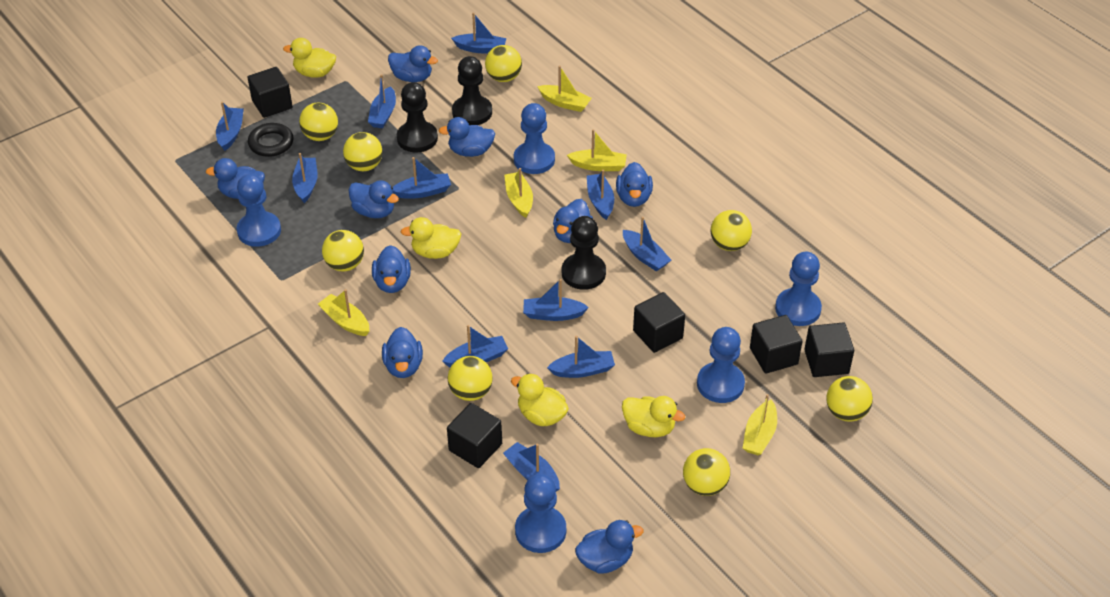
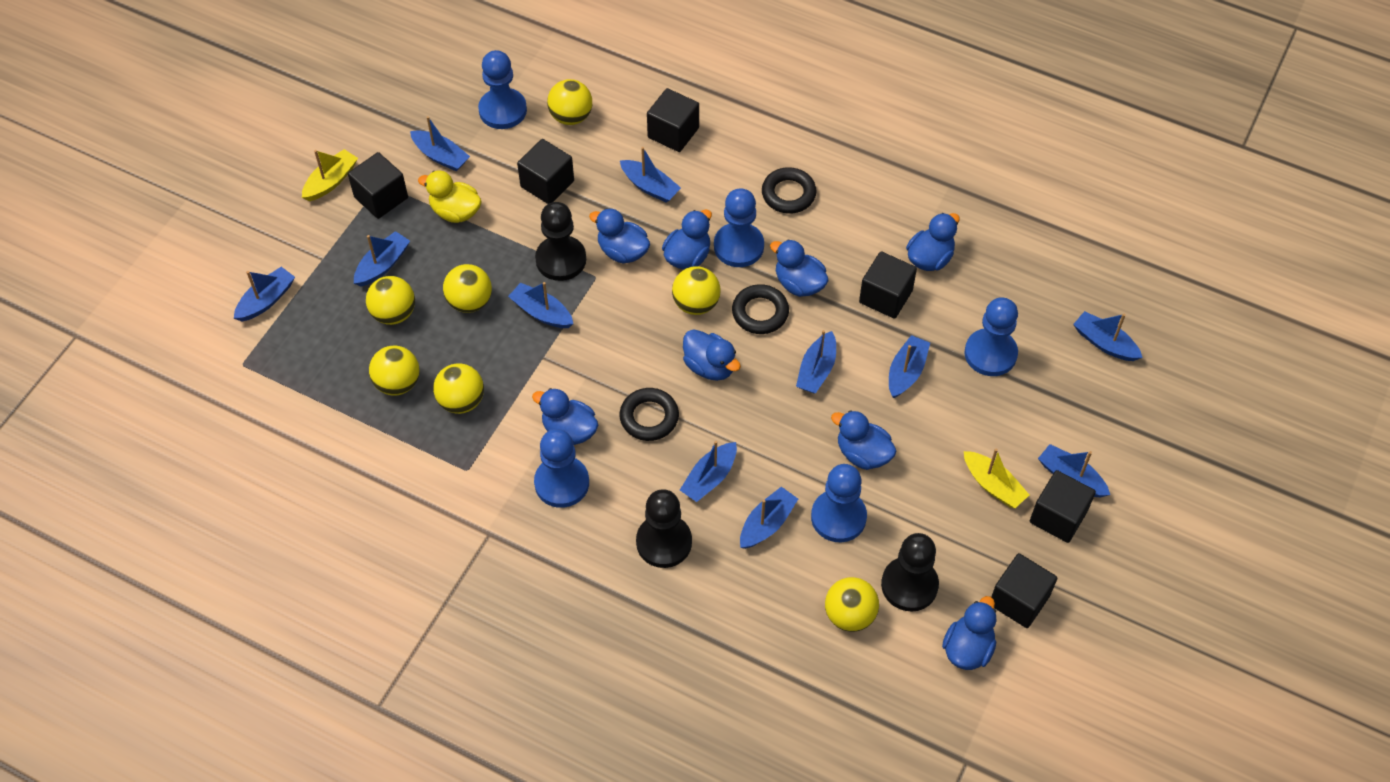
black cube: [247,67,293,118] [447,403,502,468] [633,292,685,353] [750,315,803,374] [804,322,854,377] = 5 -> [348,152,408,219] [517,139,574,204] [647,88,699,152] [859,251,917,319] [991,553,1057,628] [1030,470,1096,543] = 6
black ring: [248,123,293,157] = 1 -> [620,388,679,441] [732,284,789,334] [762,167,816,214] = 3
blue duck: [206,158,265,199] [349,180,399,218] [372,245,411,293] [382,327,423,378] [388,45,438,82] [439,117,495,157] [553,199,593,243] [575,520,644,574] [616,162,653,207] = 9 -> [532,388,598,445] [589,208,650,264] [662,209,712,269] [683,329,741,381] [770,239,829,297] [831,410,896,470] [906,213,960,271] [942,596,996,670] = 8
yellow ball: [299,103,338,141] [322,230,364,271] [343,132,383,171] [448,356,493,401] [485,45,522,82] [683,448,730,496] [711,210,752,251] [826,376,873,422] = 8 -> [366,276,415,325] [369,346,420,396] [433,363,484,414] [443,264,492,313] [547,79,592,125] [672,266,721,315] [825,577,879,632] = 7
yellow boat: [318,289,369,336] [504,168,533,218] [537,66,592,112] [567,129,627,171] [743,394,777,455] = 5 -> [302,149,358,201] [964,448,1029,508] = 2
yellow duck: [283,38,336,78] [401,217,461,259] [511,374,569,426] [622,396,685,437] = 4 -> [418,170,482,223] = 1

